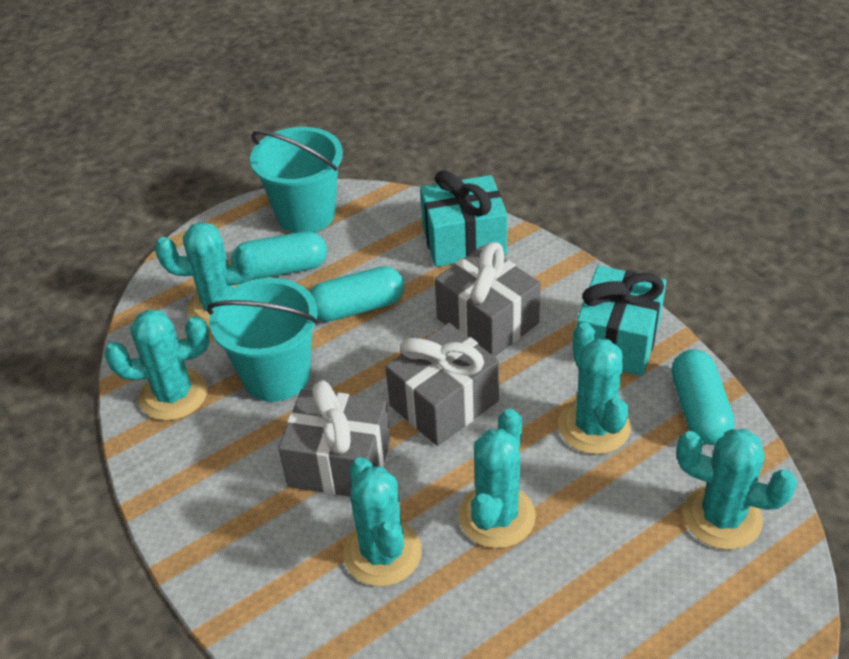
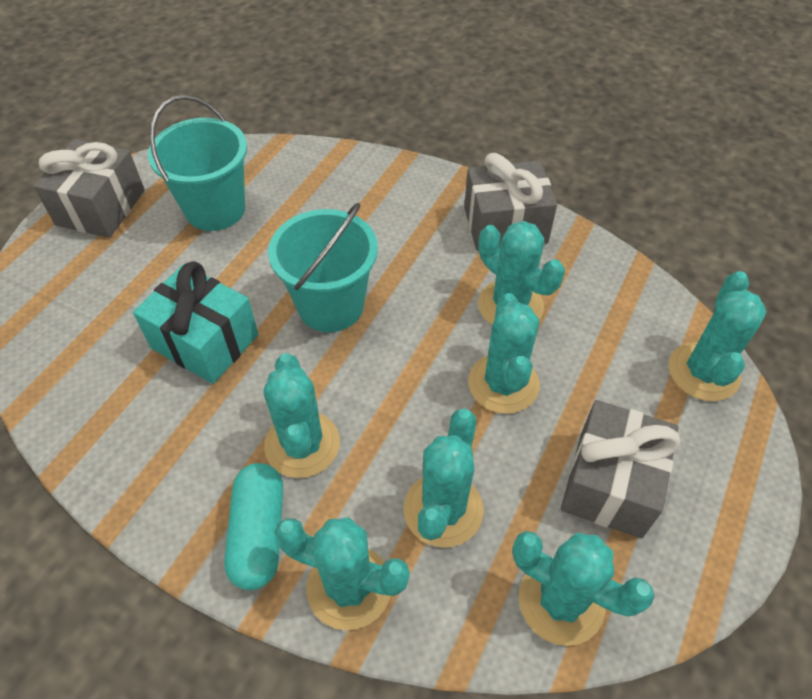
turquoise cactus: [105,309,209,421] [155,222,257,328] [343,457,422,586] [458,409,536,548] [558,322,631,454] [676,429,797,550] = 6 -> [263,353,340,478] [275,517,410,631] [404,409,484,548] [468,293,540,414] [478,221,565,325] [512,531,655,646] [669,271,767,401] = 7
turquoise capsule: [231,231,327,280] [309,266,404,322] [672,350,734,445] = 3 -> [224,463,283,590] = 1
turquoise gift: [420,170,507,267] [574,265,666,376] = 2 -> [133,261,258,384] = 1

